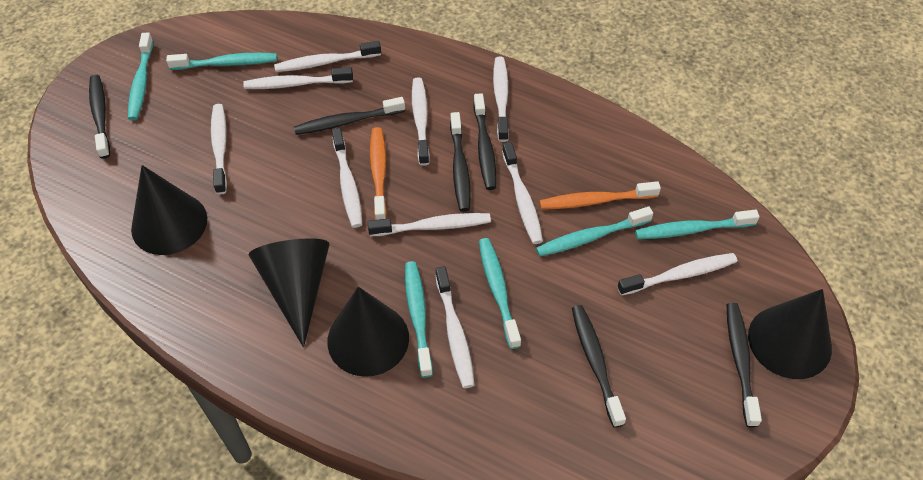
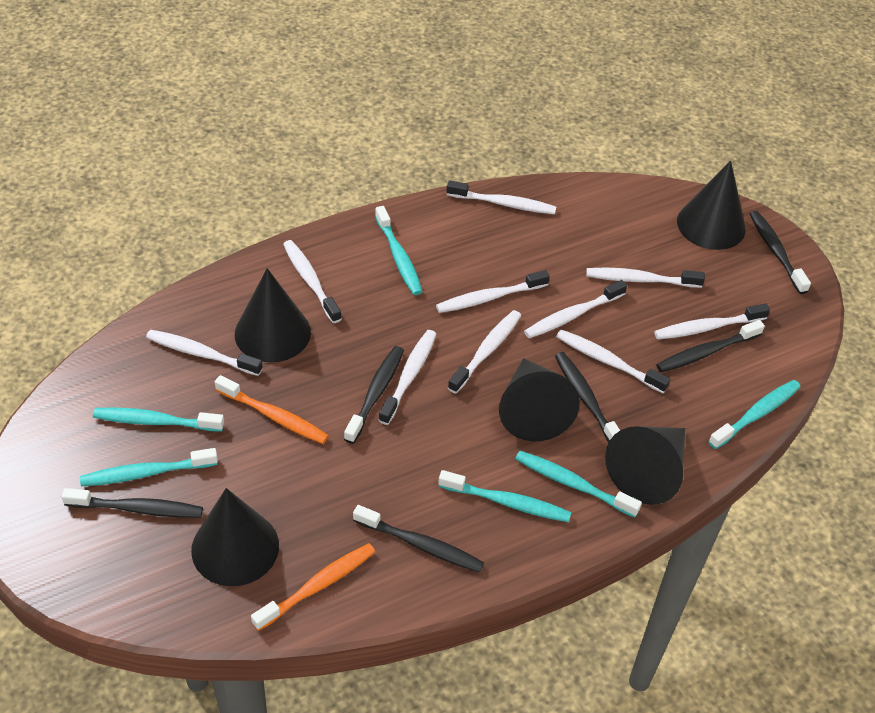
black cone: [131,165,207,255] [249,238,330,347] [327,286,409,377] [748,289,832,379] = 4 -> [191,488,279,586] [235,268,311,362] [499,358,580,442] [605,426,685,505] [677,161,746,250] = 5

